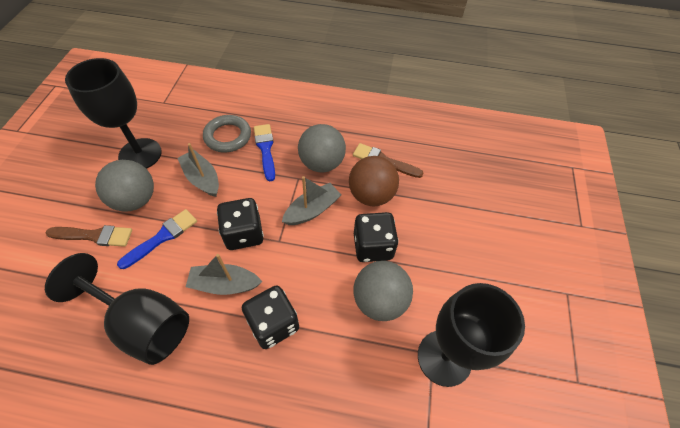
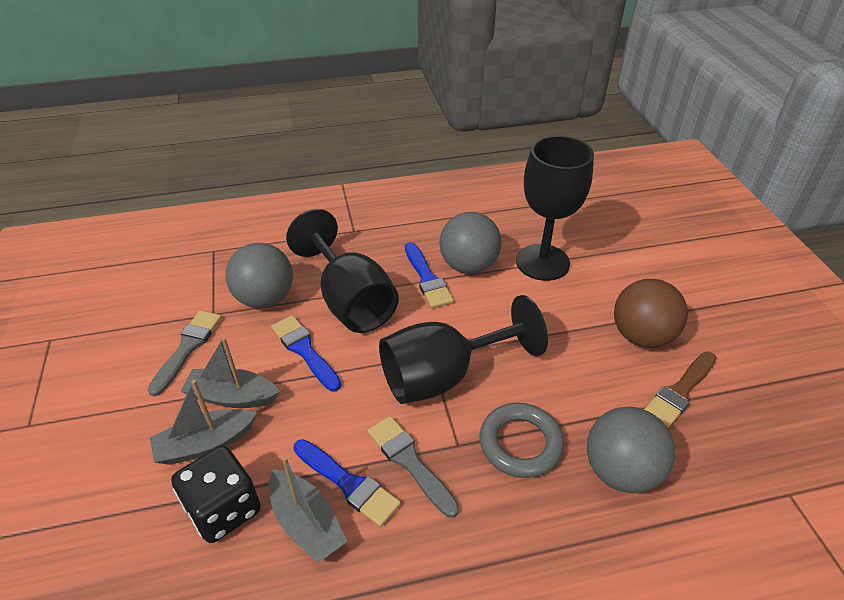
black dice: [217,198,264,250] [242,285,299,349] [354,212,398,262] = 3 -> [171,446,261,543] = 1
blue brush: [117,209,197,269] [254,124,275,181] = 2 -> [271,315,341,392] [293,439,401,527] [405,242,454,308] = 3
brown brush: [46,225,132,247] [353,143,423,178] = 2 -> [644,351,717,428] = 1
grey brush: none = 0 -> [147,310,222,397] [367,416,459,518] = 2

